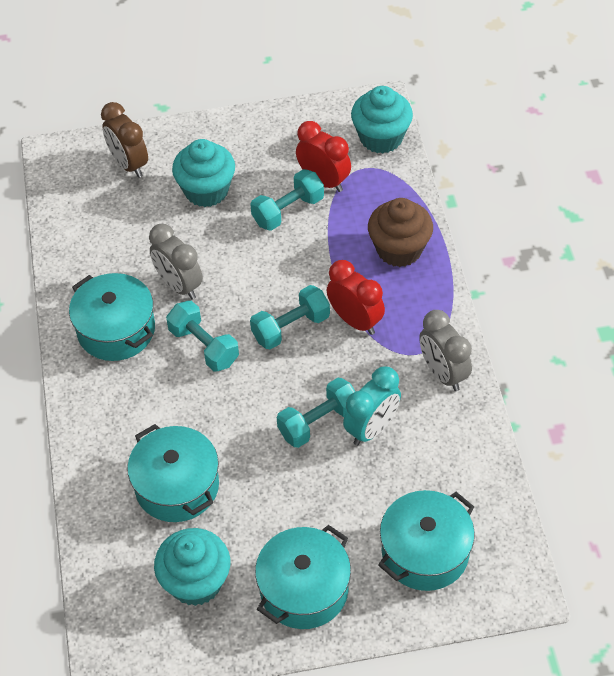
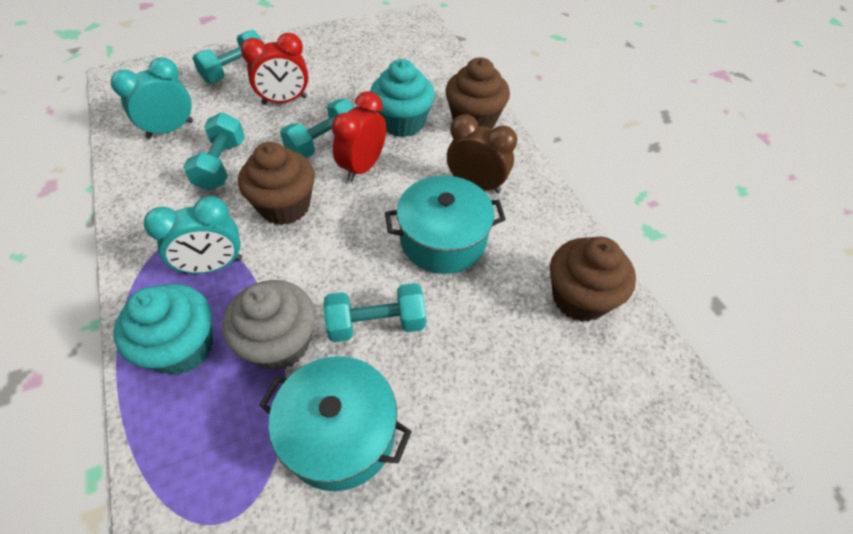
brown cupcake: [368,198,433,267] = 1 -> [238,142,315,225] [445,57,510,129] [550,237,636,322] = 3
grey clock: [149,224,203,300] [419,310,472,391] = 2 -> none = 0
grey cupcake: none = 0 -> [222,280,316,370] = 1
turquoise clock: [343,366,401,446] = 1 -> [111,57,193,139] [144,196,242,274] = 2
turquoise cupcake: [154,528,230,606] [172,139,235,207] [351,86,413,154] = 3 -> [114,284,213,375] [370,59,435,137] = 2
turquoise pot: [69,273,155,361] [127,424,219,522] [255,525,351,629] [378,490,475,591] = 4 -> [259,356,412,491] [385,176,506,274] = 2

